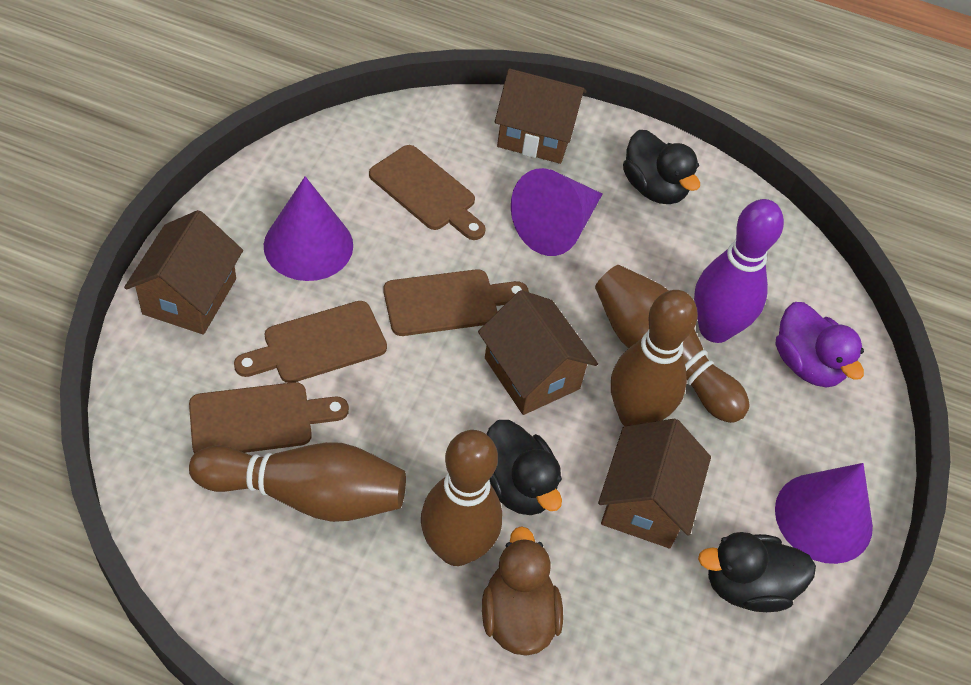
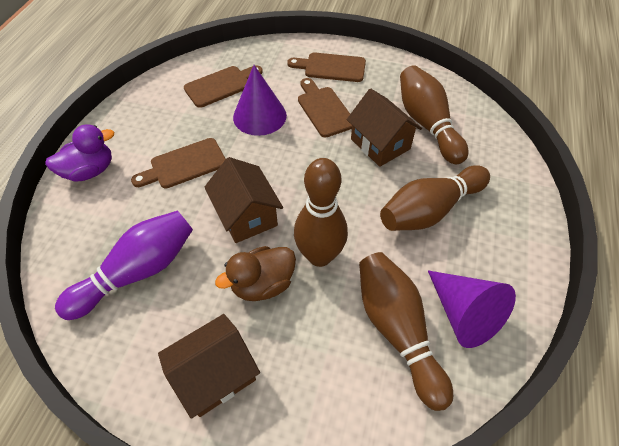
black duck: [486,420,562,515] [623,130,700,204] [698,532,816,612] = 3 -> none = 0
brown house: [124,210,243,335] [478,290,598,415] [495,68,586,164] [598,419,711,548] = 4 -> [158,314,260,419] [204,157,283,243] [347,88,422,167] = 3
purple cone: [264,176,353,281] [511,168,602,256] [775,463,873,564] = 3 -> [233,65,287,136] [428,270,516,348] = 2

